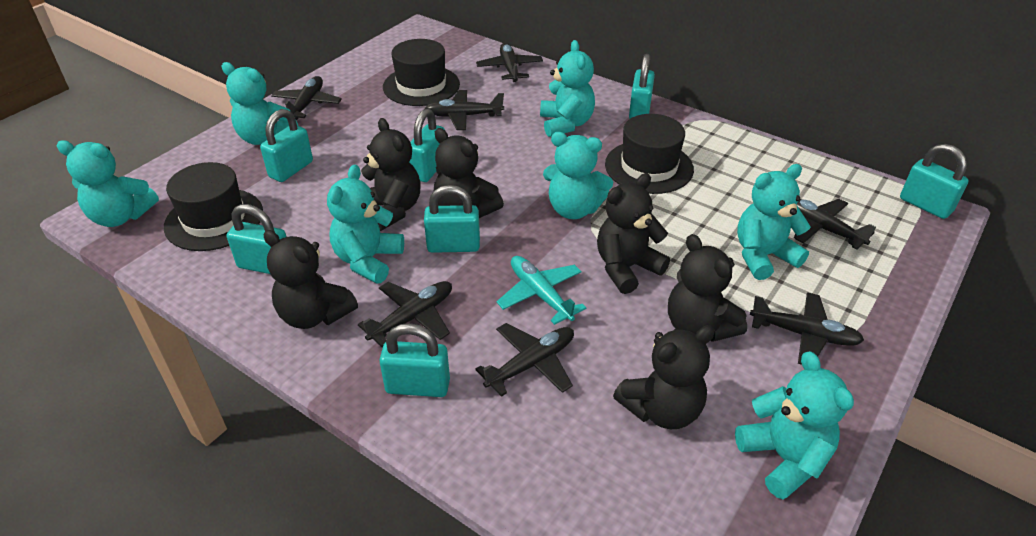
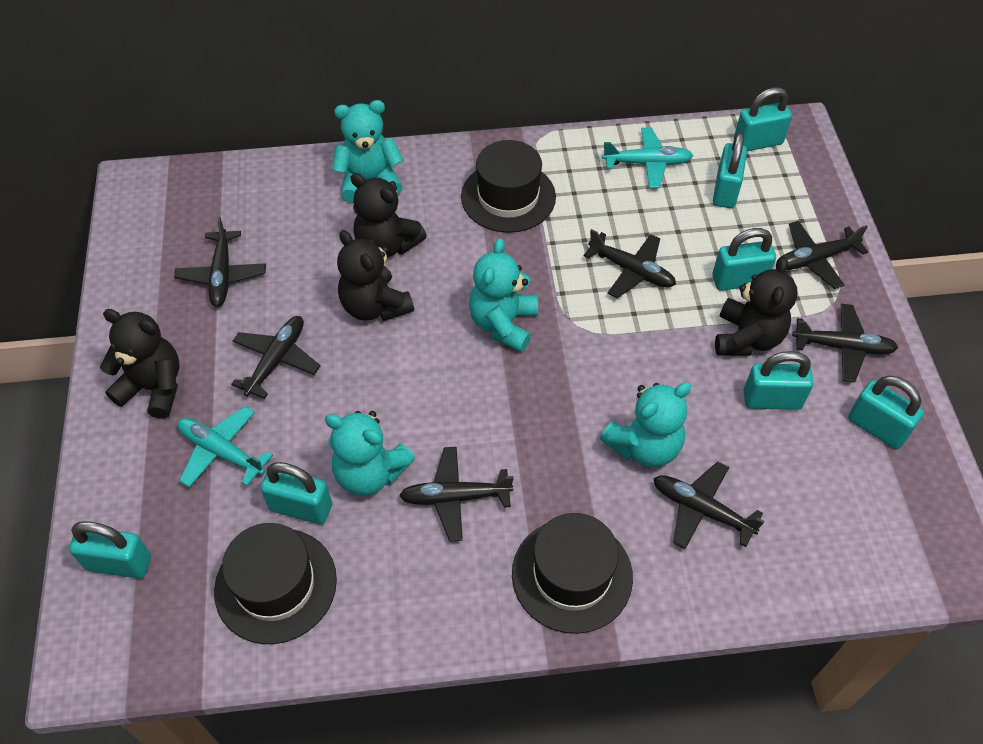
black teddy bear: [263,230,358,329] [361,118,420,231] [434,128,504,218] [597,173,670,294] [613,325,715,429] [668,234,747,342] = 6 -> [100,309,179,419] [337,230,414,321] [350,173,427,258] [715,257,798,356] = 4
turquoise plane: [496,256,586,325] = 1 -> [177,406,273,487] [602,127,693,188] = 2
turquoise teddy bear: [57,140,159,227] [221,62,298,145] [327,165,404,284] [540,40,595,137] [543,132,613,219] [735,351,854,499] [737,164,811,280] = 7 -> [325,411,415,496] [332,100,403,203] [469,238,538,352] [600,382,691,468] = 4

